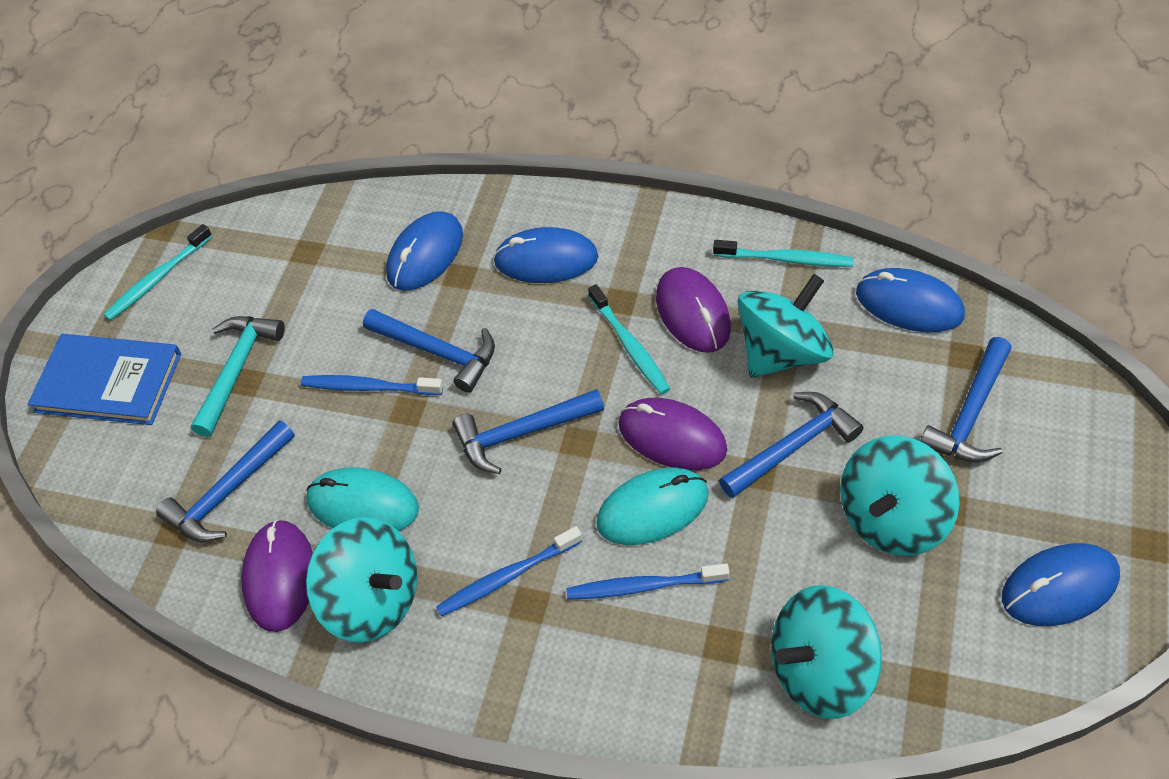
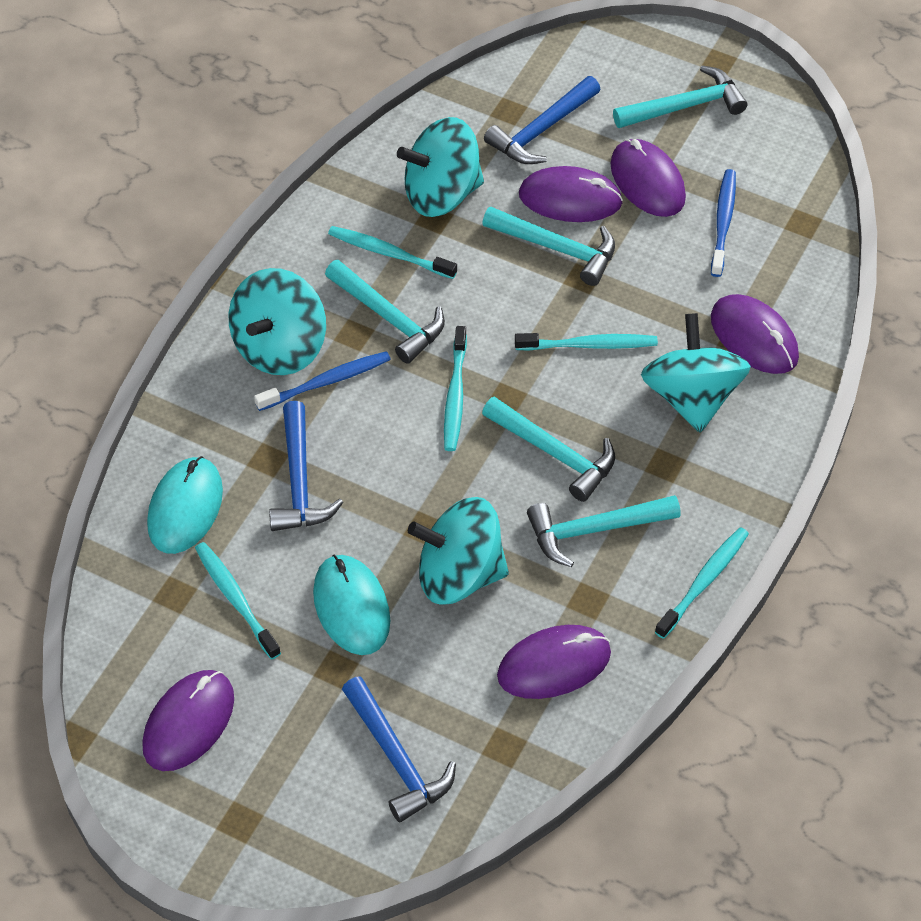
blue book: [28,334,181,425] = 1 -> none = 0
blue hammer: [156,420,295,542] [363,309,495,393] [452,389,604,474] [719,392,863,498] [920,337,1012,462] = 5 -> [269,401,343,531] [342,676,456,823] [484,76,601,164] = 3
blue mouse: [386,211,463,291] [493,227,598,283] [856,268,965,332] [1002,543,1120,626] = 4 -> none = 0
blue toothbrush: [301,375,443,395] [436,526,583,617] [566,563,730,600] = 3 -> [254,351,391,411] [711,169,736,277] = 2
purple mouse: [241,519,313,632] [618,398,727,470] [656,267,731,353] = 3 -> [142,670,234,771] [497,625,611,699] [519,166,623,222] [610,139,686,217] [711,294,799,374] = 5
turquoise hammer: [191,316,285,437] = 1 -> [325,260,445,364] [482,206,615,286] [482,396,615,502] [527,495,681,567] [613,66,747,128] = 5
turquoise toothbrush: [104,224,212,321] [588,284,670,394] [713,240,854,267] = 3 -> [195,542,281,659] [328,226,457,279] [444,326,467,451] [515,333,658,351] [655,527,749,639] = 5

